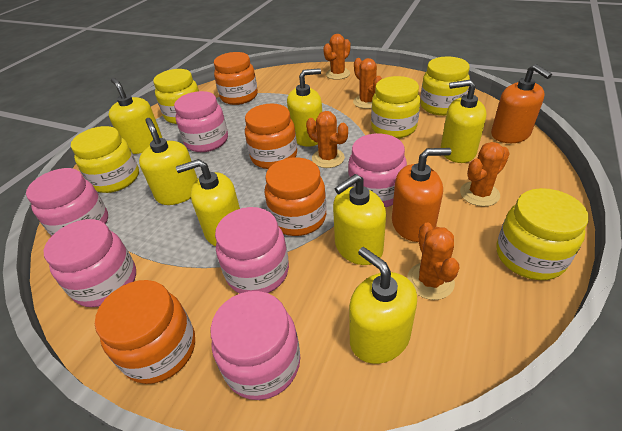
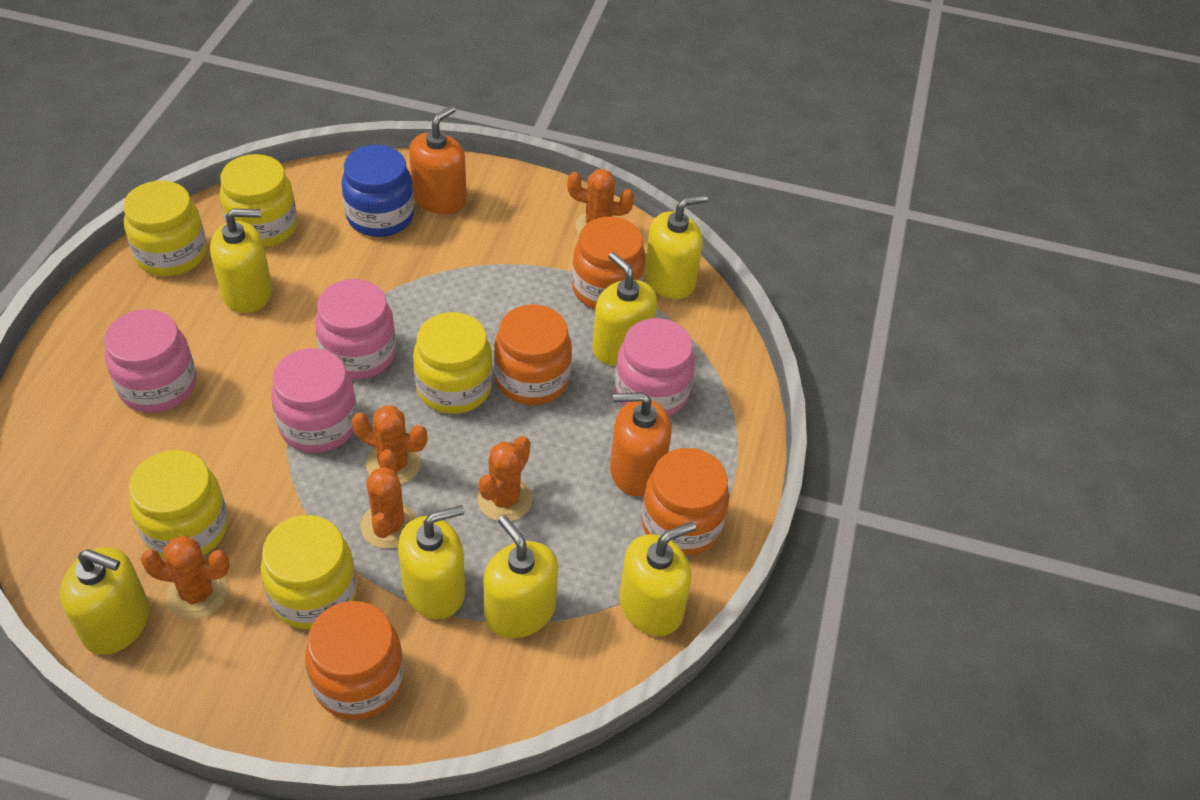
blue jar: none = 0 -> [341,145,414,237] = 1
pink jar: [26,168,108,236] [44,219,136,307] [174,91,228,152] [210,291,300,400] [215,207,289,294] [348,134,407,207] = 6 -> [104,309,196,413] [271,348,357,453] [315,279,396,379] [615,318,695,416] = 4

